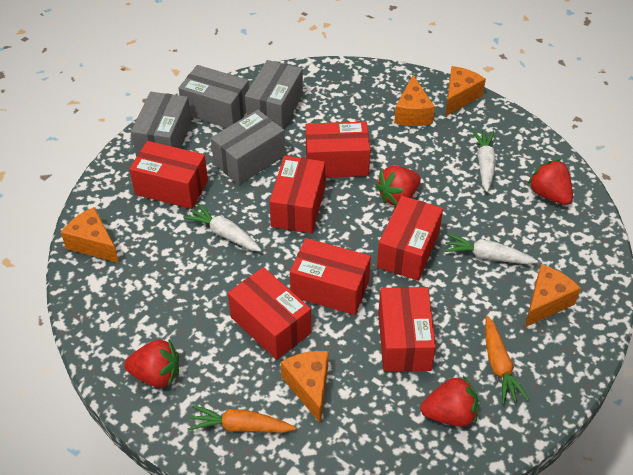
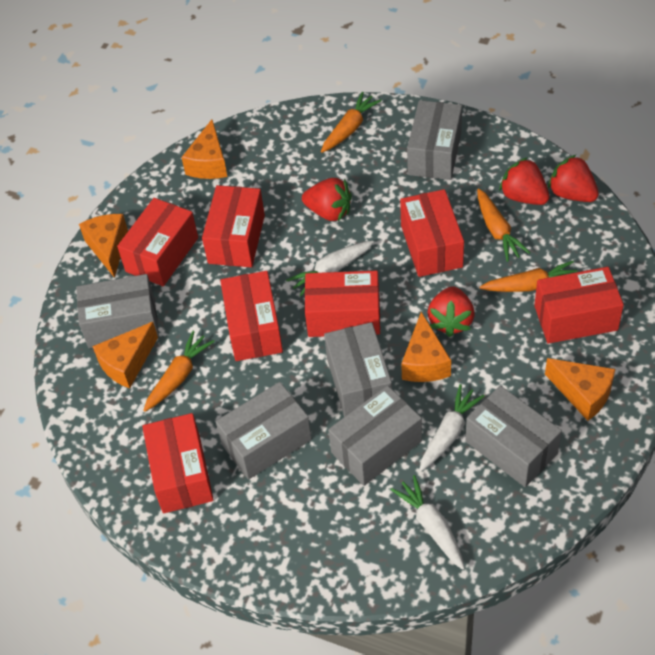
grey box: [131,92,192,157] [179,65,249,128] [211,110,285,185] [245,60,303,129] = 4 -> [76,274,159,349] [216,382,312,480] [324,322,392,417] [328,385,422,486] [407,100,462,180] [466,386,562,487] = 6
orange carrot: [187,405,296,433] [485,316,529,404] = 2 -> [143,331,215,412] [321,92,382,153] [477,188,530,262] [479,261,577,292] = 4

